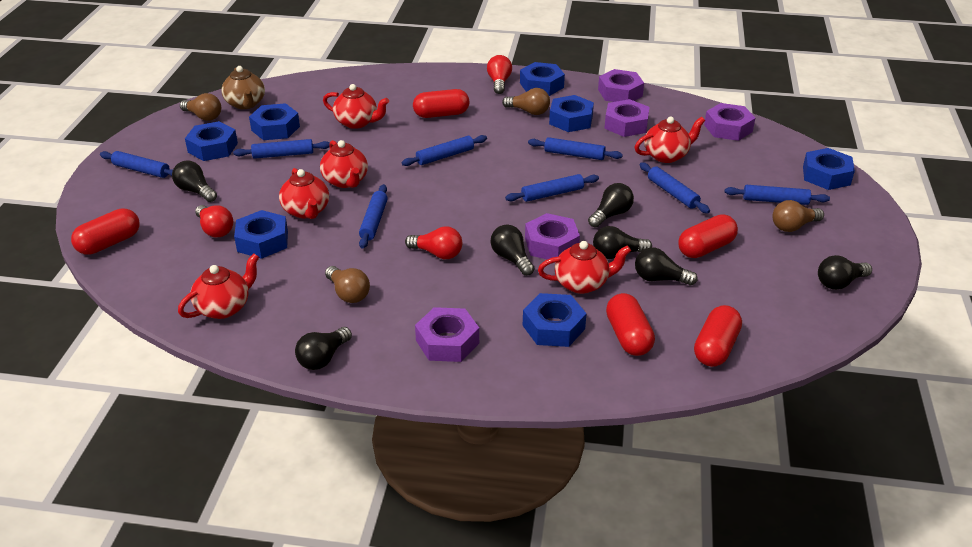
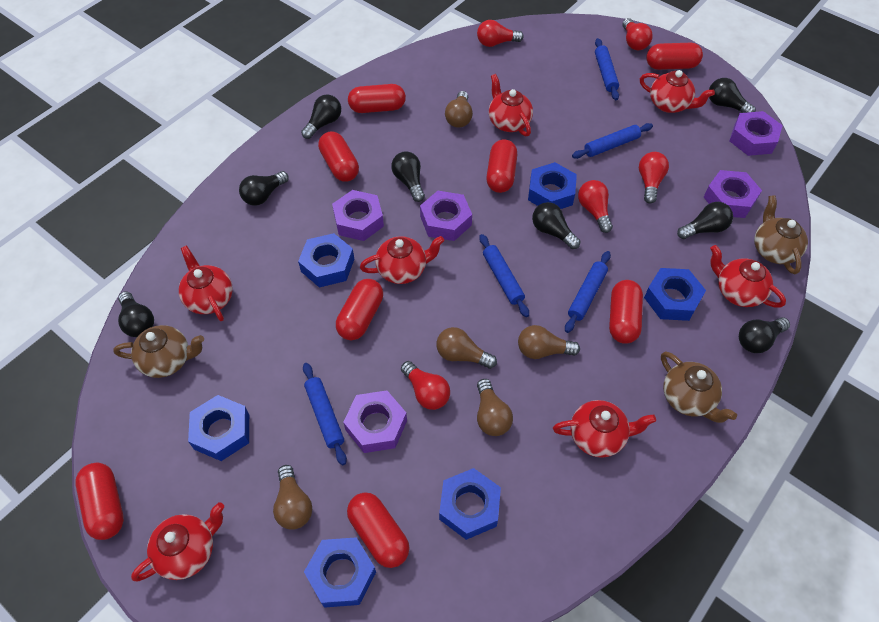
black light bulb: [172,161,217,202] [295,327,352,370] [491,225,534,276] [588,183,634,228] [593,226,652,259] [635,247,698,285] [818,255,872,290] = 7 -> [118,291,154,337] [239,171,289,206] [301,94,341,139] [391,151,425,202] [532,202,580,249] [677,202,733,239] [709,78,756,113] [739,317,790,353] = 8
blue nut: [185,121,238,161] [234,210,288,259] [249,103,300,140] [520,62,565,96] [523,293,587,347] [549,95,594,132] [803,148,855,190] = 7 -> [188,395,249,461] [298,233,354,288] [304,537,376,608] [439,468,501,540] [528,162,577,209] [644,268,706,321] = 6
blue rolling pin: [100,151,173,178] [233,139,330,159] [359,184,388,249] [401,135,487,166] [505,174,599,202] [528,137,623,160] [640,163,710,213] [725,185,830,205] = 8 -> [303,363,347,465] [479,234,529,317] [565,251,611,333] [572,123,653,159] [595,38,619,100] = 5
brown light bulb: [180,93,221,121] [325,266,370,303] [502,88,550,115] [773,200,824,232] = 4 -> [273,465,312,530] [436,327,497,369] [445,91,473,128] [477,379,513,436] [518,325,580,359] = 5
brown teapot: [221,66,265,109] = 1 -> [113,325,204,378] [661,351,737,423] [754,195,808,274] = 3
red capsule: [71,208,140,255] [413,89,469,118] [606,293,655,356] [678,214,738,258] [694,305,742,367] = 5 -> [75,463,124,540] [318,131,359,182] [336,279,383,340] [347,492,409,568] [348,84,406,113] [486,140,517,193] [609,280,643,344] [646,43,703,70] = 8
red light bulb: [195,205,233,237] [405,226,462,259] [487,55,512,94] = 3 -> [401,361,450,410] [477,20,524,47] [578,180,613,233] [622,18,653,50] [639,152,669,204] = 5
red teapot: [178,253,259,319] [279,168,329,219] [320,140,368,188] [323,84,389,129] [538,241,631,294] [634,116,705,163] = 6 -> [131,502,224,581] [179,246,233,321] [360,236,444,284] [489,74,533,136] [553,400,656,458] [640,70,715,113] [710,245,786,308] = 7

